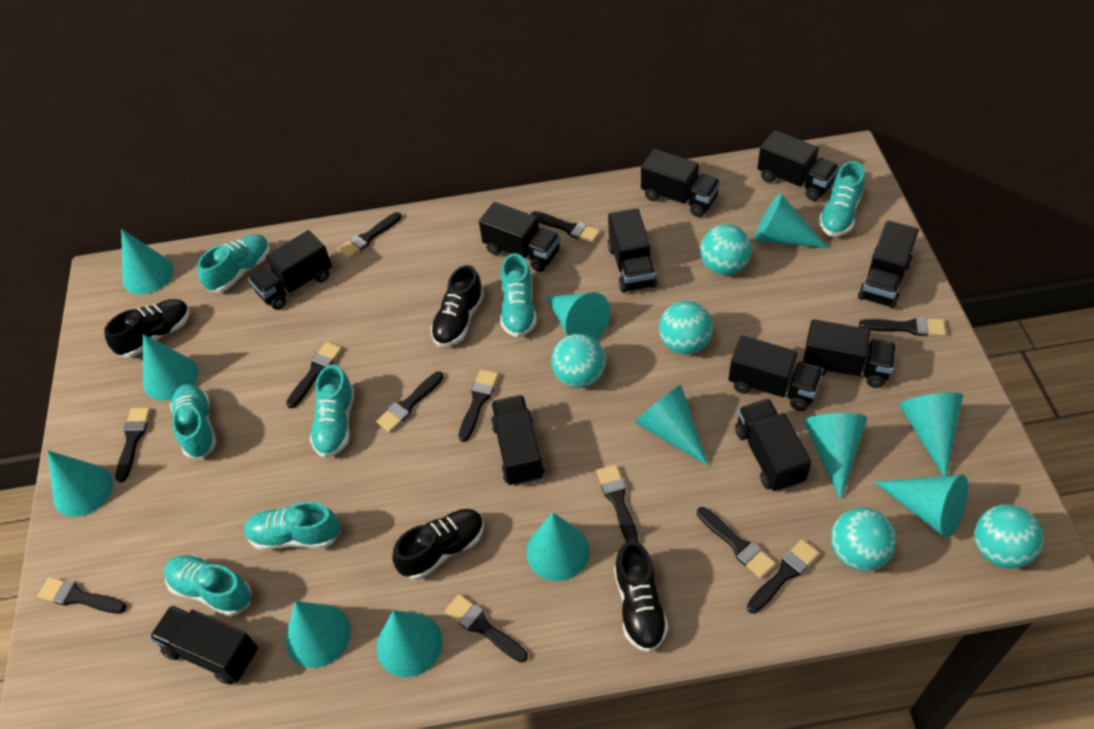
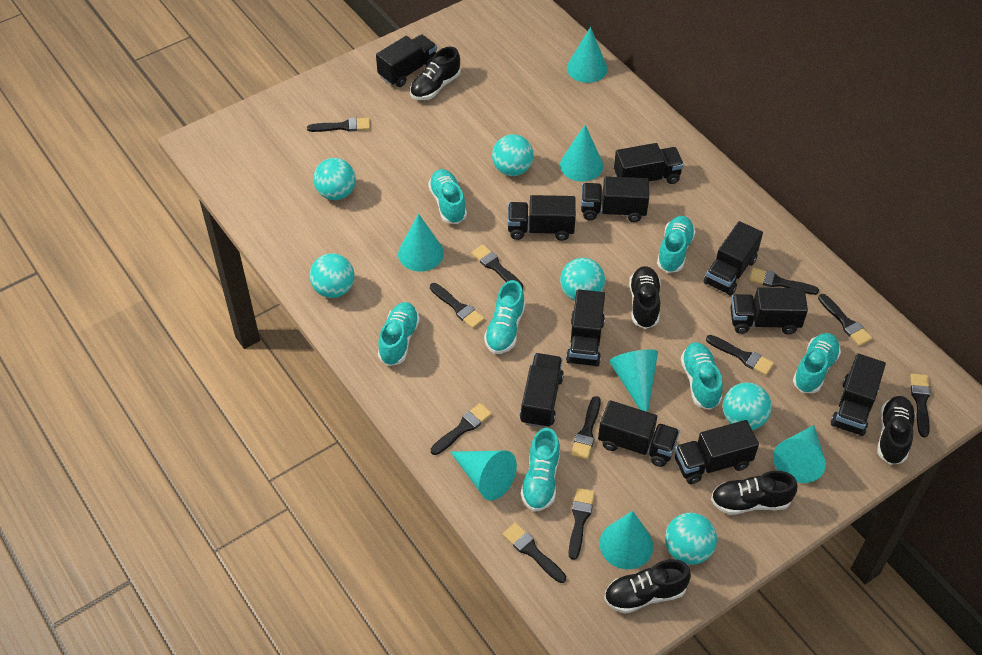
black brush: [38,577,126,614] [115,408,151,482] [286,342,342,408] [338,212,401,259] [376,371,444,433] [445,594,528,662] [459,369,499,442] [531,211,600,244] [597,464,638,542] [697,507,776,579] [747,539,819,613] [859,317,946,336] = 12 -> [307,117,370,132] [430,283,485,328] [431,403,492,455] [471,245,523,289] [502,523,566,583] [568,488,595,560] [571,396,601,460] [706,335,774,375] [749,268,819,295] [818,294,872,346] [910,374,931,437] = 11
black shoe: [104,299,190,358] [392,509,484,580] [431,265,484,347] [614,541,668,652] = 4 -> [410,47,461,100] [604,559,691,614] [629,266,661,329] [711,471,797,515] [877,396,916,465] = 5
turquoise ball: [551,334,606,388] [659,301,713,355] [700,224,752,275] [831,508,896,571] [974,504,1044,569] = 5 -> [310,253,355,298] [313,158,356,200] [492,134,534,176] [560,258,605,301] [665,512,717,565] [723,382,772,430] = 6
turquoise cone: [47,450,113,517] [121,229,174,295] [143,334,198,401] [285,601,351,668] [376,610,443,677] [526,512,590,581] [546,292,610,340] [634,385,708,465] [754,193,829,249] [804,413,867,500] [874,475,968,538] [899,393,963,476] = 12 -> [398,214,444,272] [451,450,517,501] [560,125,603,182] [567,27,608,83] [599,511,653,569] [609,349,658,412] [773,425,826,483] = 7

